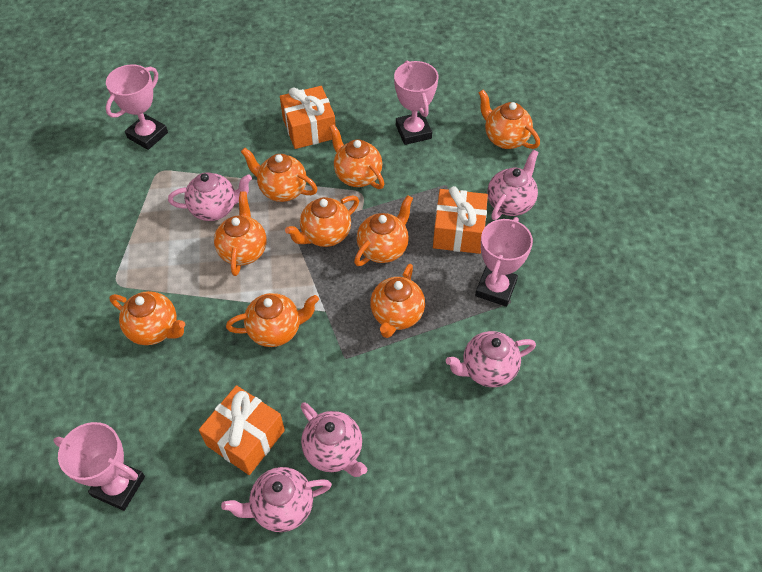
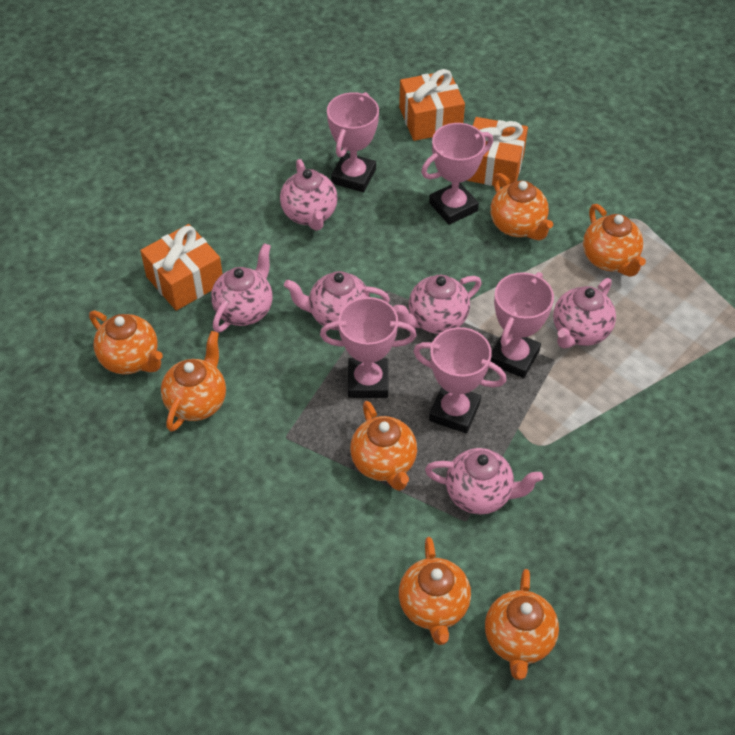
orange teapot: [110,291,185,345] [214,191,267,276] [226,293,319,347] [241,148,318,202] [285,196,359,247] [329,124,384,189] [354,195,413,266] [370,264,425,338] [479,90,540,149] = 9 -> [89,311,163,374] [161,331,226,432] [350,401,417,491] [399,537,471,645] [485,569,559,680] [490,173,553,240] [583,204,646,277] = 7
pink teapot: [168,172,252,221] [221,467,332,532] [301,402,367,477] [446,331,536,387] [487,150,539,220] = 5 -> [211,243,272,332] [280,159,338,231] [284,271,390,330] [393,275,482,334] [425,448,543,514] [553,278,616,349] = 6
pink trophy: [53,422,145,511] [105,64,168,150] [394,61,438,145] [475,217,533,307] = 4 -> [320,297,417,398] [327,92,379,192] [413,327,507,434] [421,123,493,225] [490,272,554,378] = 5

